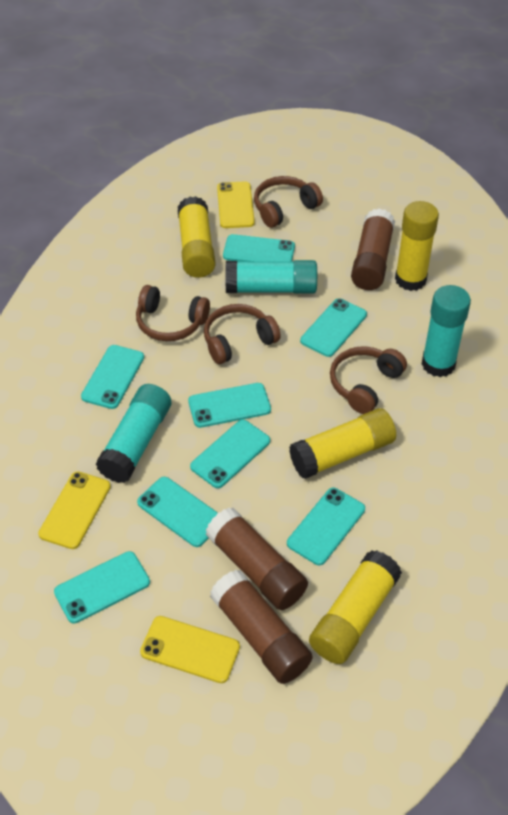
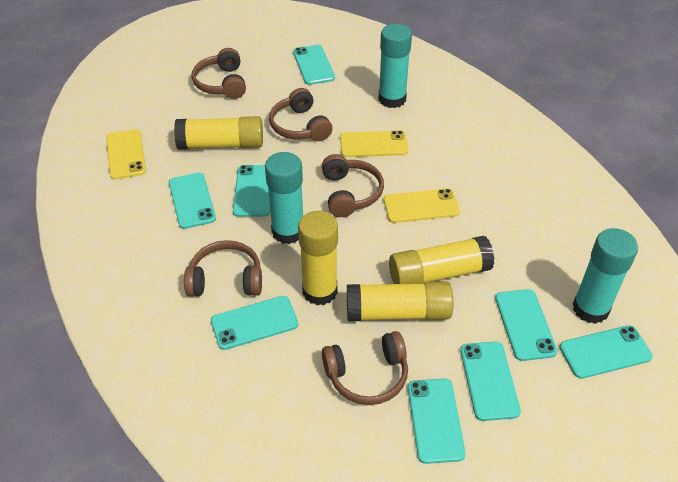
brown glue stick: [205,507,308,610] [210,570,313,684] [351,208,395,290] = 3 -> none = 0
brown headphones: [136,285,210,341] [204,304,281,364] [254,176,323,228] [330,346,407,414] = 4 -> [184,240,262,296] [192,48,246,99] [269,88,333,141] [322,154,384,217] [322,331,408,405] = 5

